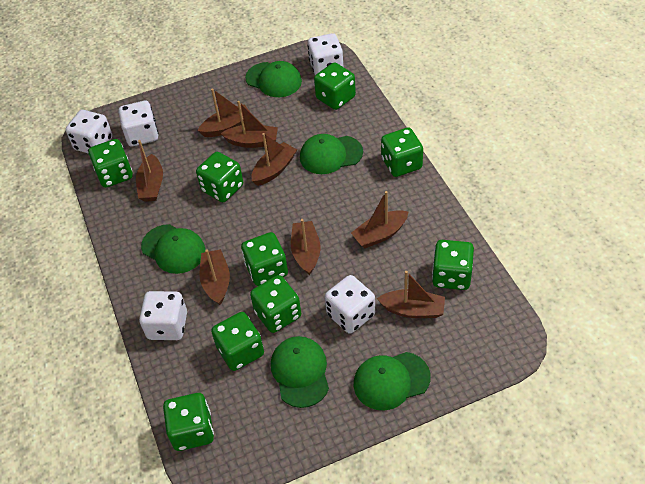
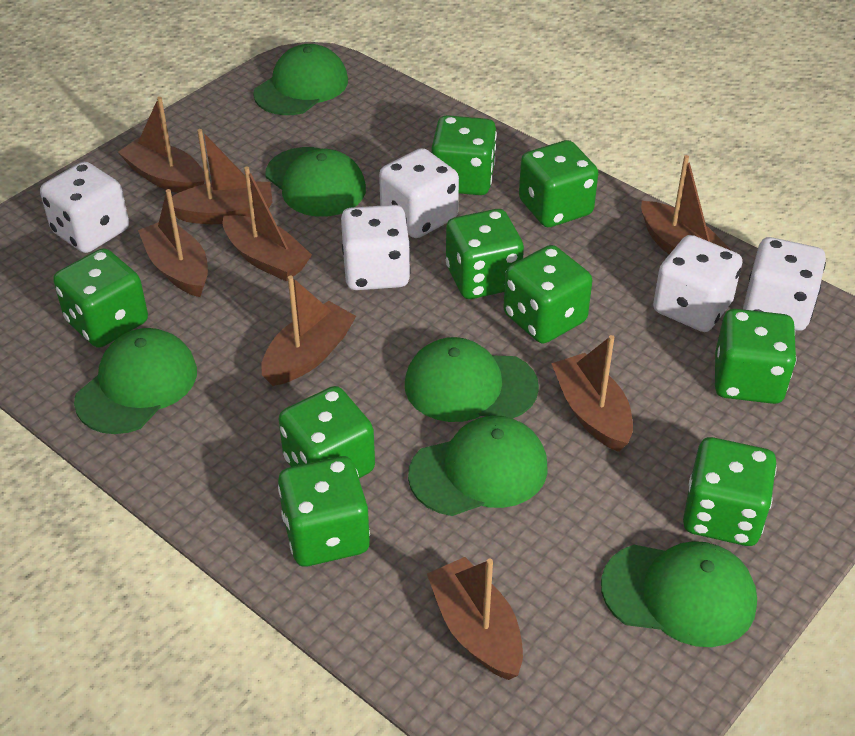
green cap: [141,224,205,274] [245,61,302,97] [271,336,329,408] [300,134,363,174] [354,352,431,410] = 5 -> [74,328,197,434] [253,44,348,115] [265,147,366,217] [405,337,539,422] [408,416,548,516] [601,541,757,647] = 6

